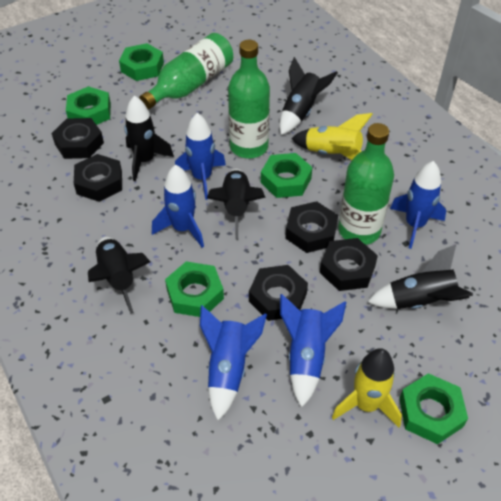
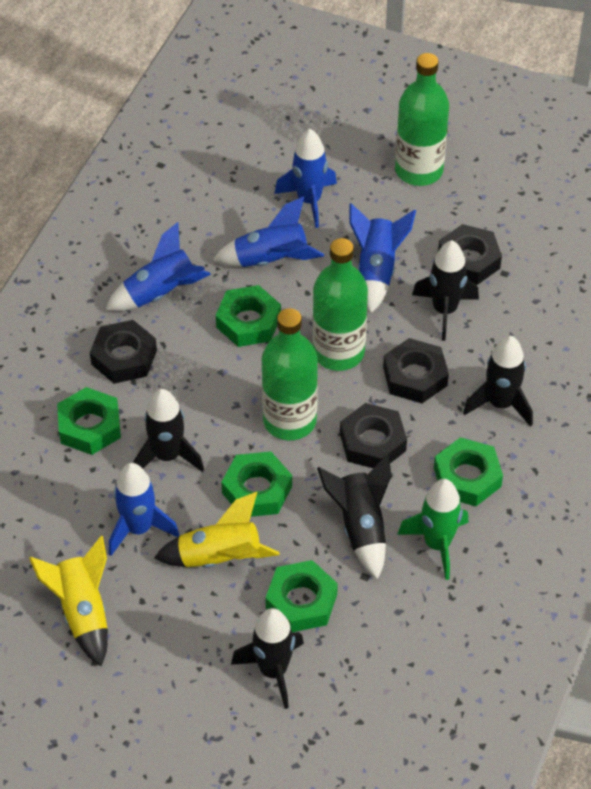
black nut: [52,118,104,159] [74,154,122,202] [249,265,308,321] [285,201,338,253] [319,238,378,291] = 5 -> [90,320,157,384] [340,403,407,468] [383,338,449,403] [438,224,502,285] = 4
green rocket: none = 0 -> [397,479,468,580] = 1

